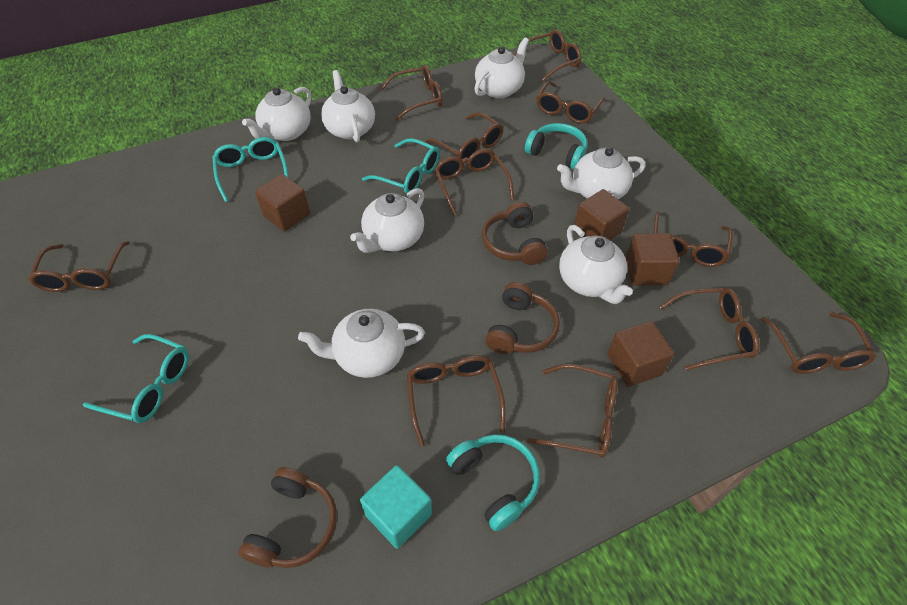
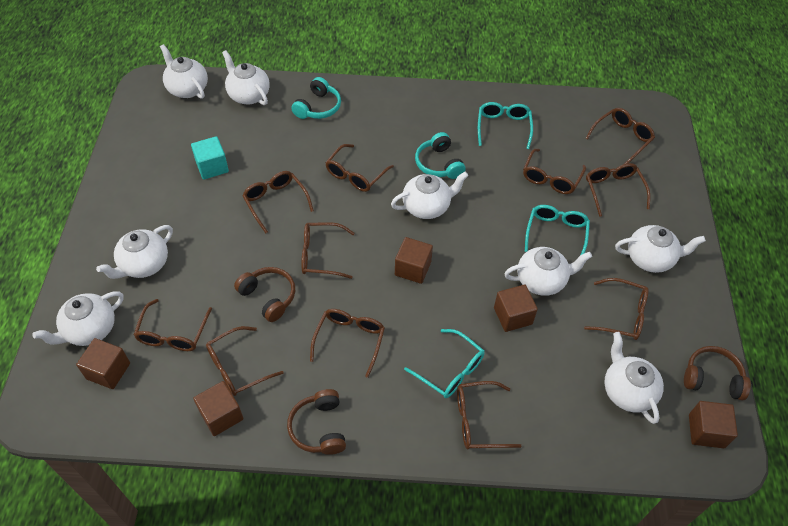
brown cube: [255,174,310,232] [574,189,629,240] [607,321,674,387] [626,233,679,285] = 4 -> [76,338,130,389] [193,381,243,436] [395,237,433,284] [494,285,538,332] [689,401,738,448] = 5
white teapot: [242,87,312,141] [298,309,425,378] [321,70,375,142] [350,188,424,253] [474,37,529,98] [557,147,645,199] [559,225,633,304] = 7 -> [32,291,124,346] [96,225,173,279] [160,44,208,99] [222,50,270,105] [391,172,468,219] [504,247,592,296] [604,332,664,424] [615,225,706,273] = 8

